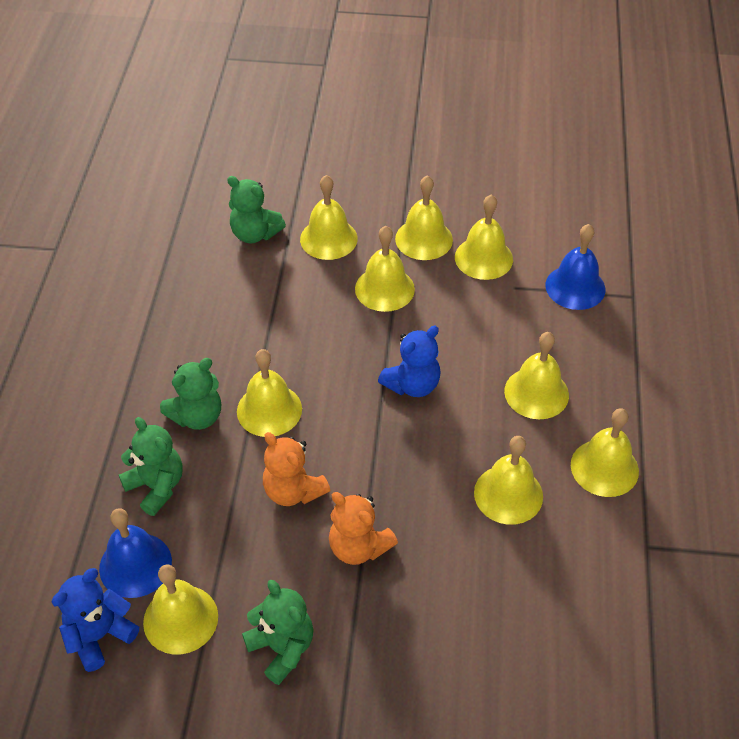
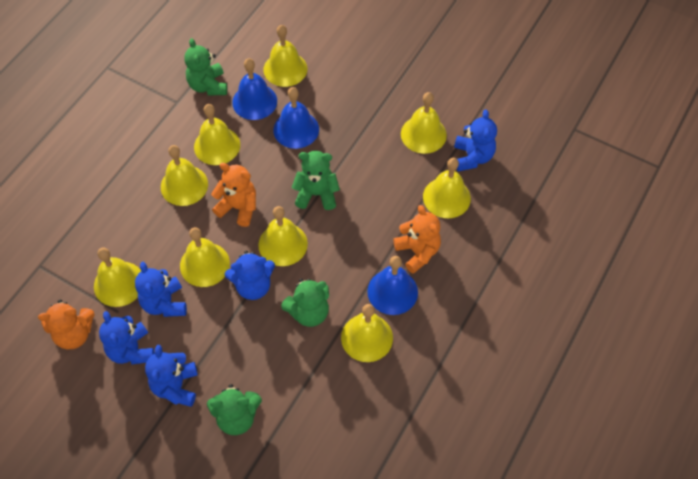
blue bell: [99,508,172,598] [545,224,605,310] = 2 -> [232,58,277,120] [273,87,319,149] [367,256,418,315] = 3
blue teddy bear: [51,568,139,672] [378,326,441,397] = 2 -> [99,311,155,364] [135,262,187,317] [145,345,198,407] [225,251,275,300] [454,109,497,171] = 5
orange teddy bear: [263,432,330,506] [329,492,398,565] = 2 -> [38,300,95,349] [211,163,256,227] [393,205,441,274] = 3

